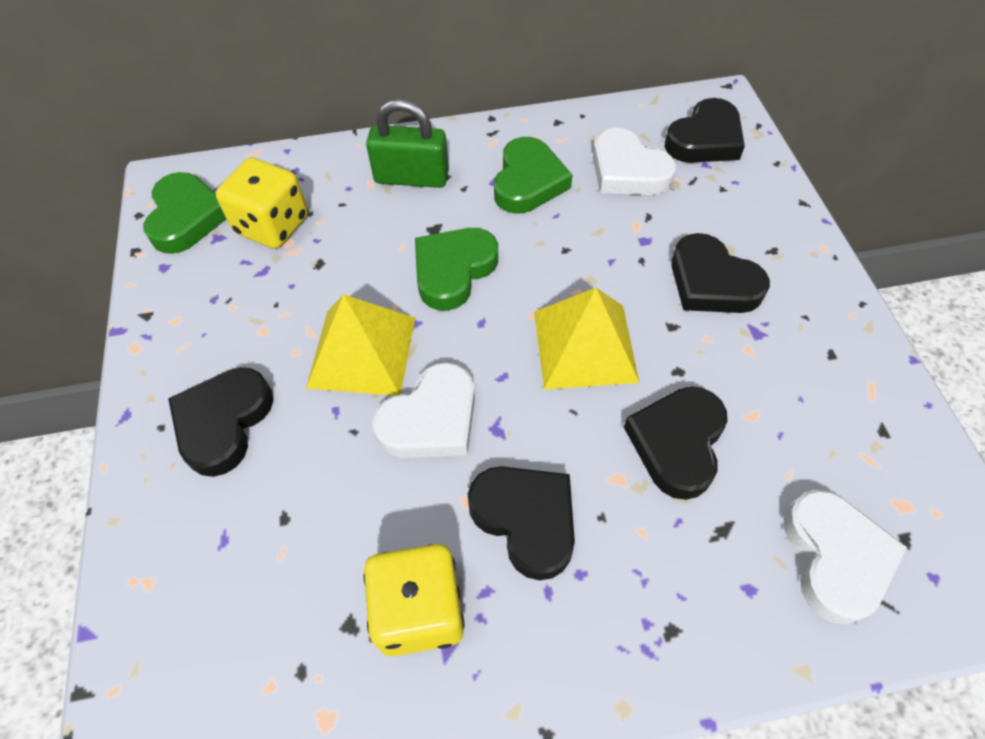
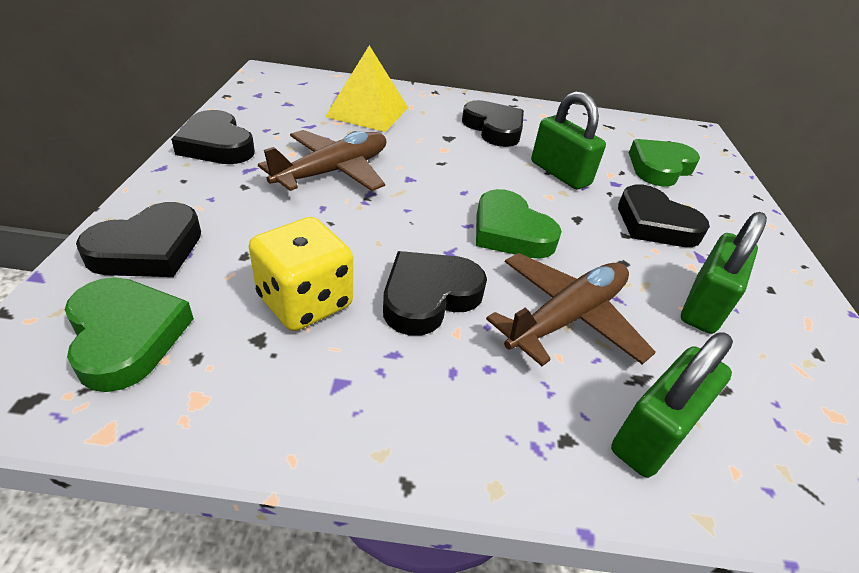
brown plane: none = 0 -> [258,130,386,191] [486,253,656,366] = 2
green padlock: [366,99,449,188] = 1 -> [531,91,606,189] [611,333,733,478] [681,212,767,334] = 3
white heart: [372,362,475,458] [593,128,676,195] [784,490,907,625] = 3 -> none = 0
yellow dice: [216,157,308,249] [364,544,465,657] = 2 -> [249,217,353,331] = 1
yellow pyramid: [306,294,415,396] [534,288,639,389] = 2 -> [325,45,408,132] = 1

